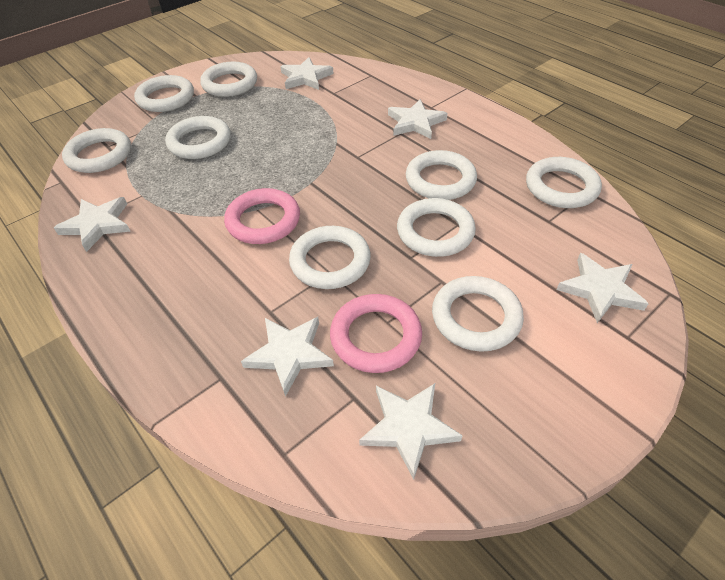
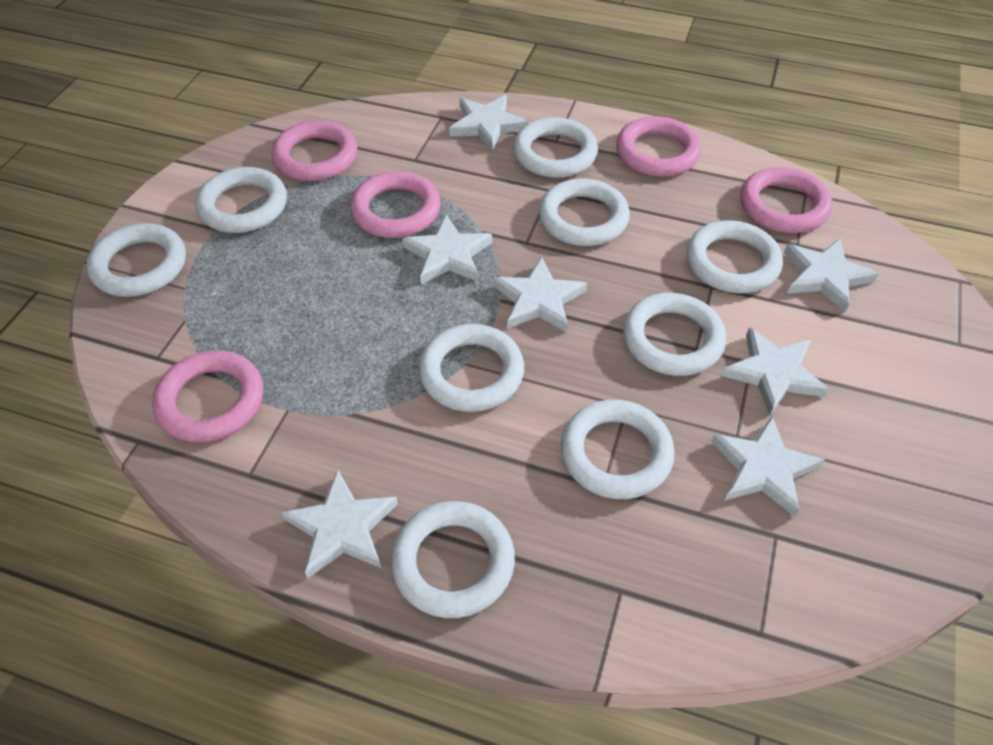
pink ring: [224,188,300,244] [330,294,422,373] = 2 -> [152,350,263,442] [271,120,357,181] [350,171,441,238] [616,116,701,177] [740,167,832,233] = 5
white star: [54,197,131,252] [241,317,334,397] [280,57,334,90] [359,383,463,480] [388,99,447,139] [557,253,649,323] = 6 -> [281,469,398,578] [402,215,492,284] [449,95,528,151] [493,257,587,332] [711,416,825,517] [721,328,829,415] [784,238,879,312] = 7

